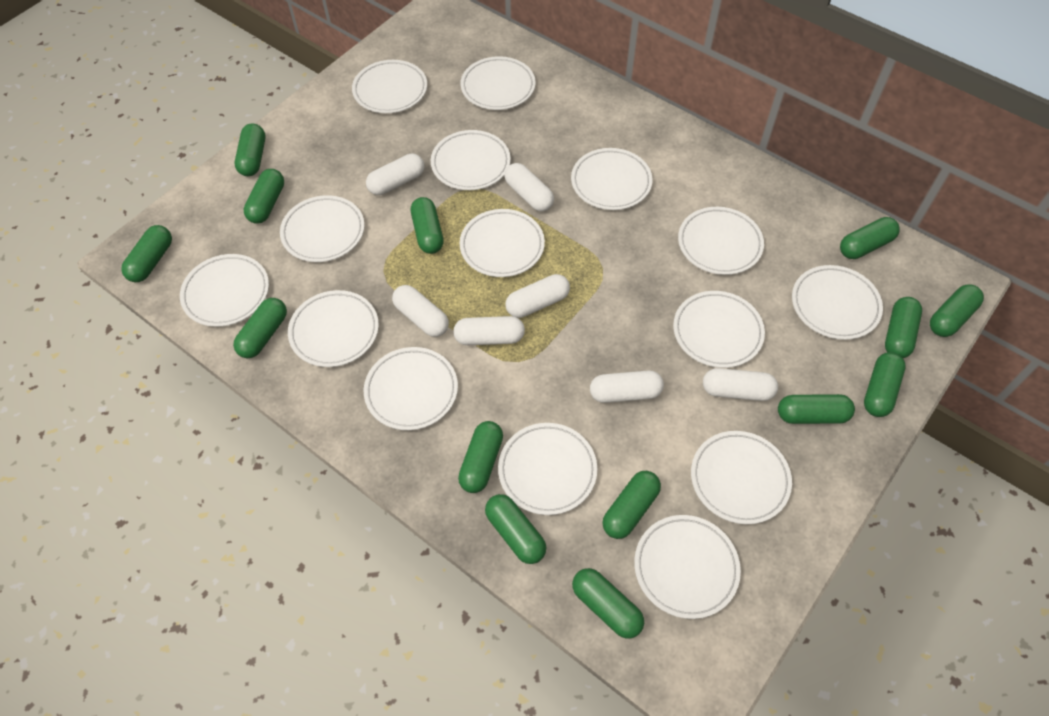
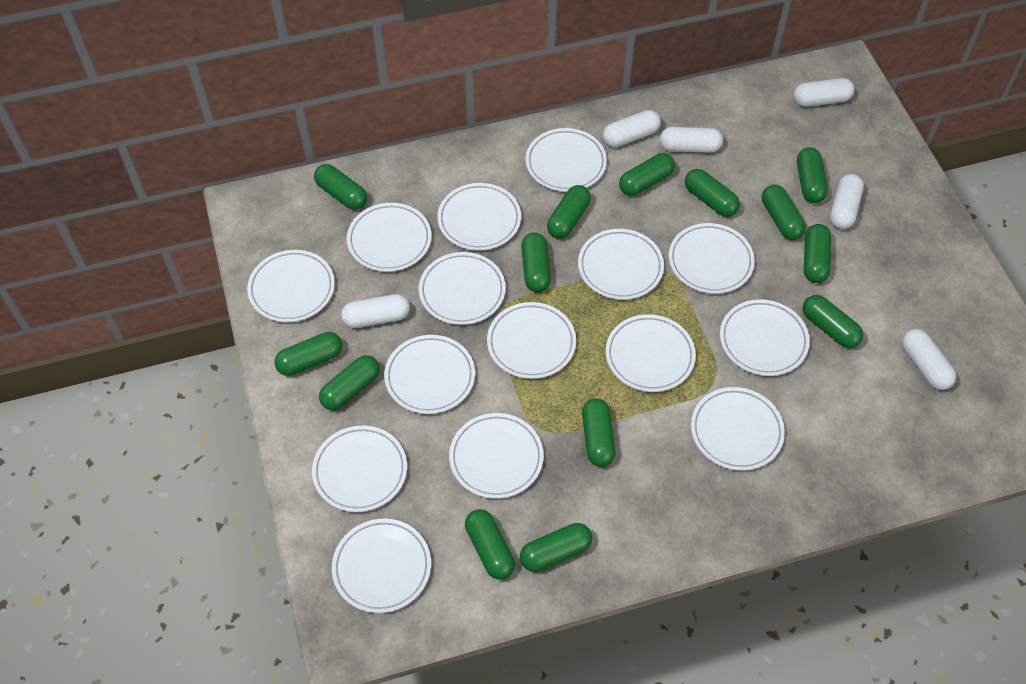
white capsule: [366,154,424,195] [392,285,449,337] [453,316,525,345] [504,163,554,212] [506,274,570,318] [590,370,664,403] [703,368,778,401] = 7 -> [341,294,410,328] [603,110,661,147] [660,127,723,153] [794,78,855,107] [830,174,864,229] [902,329,956,390] = 6

